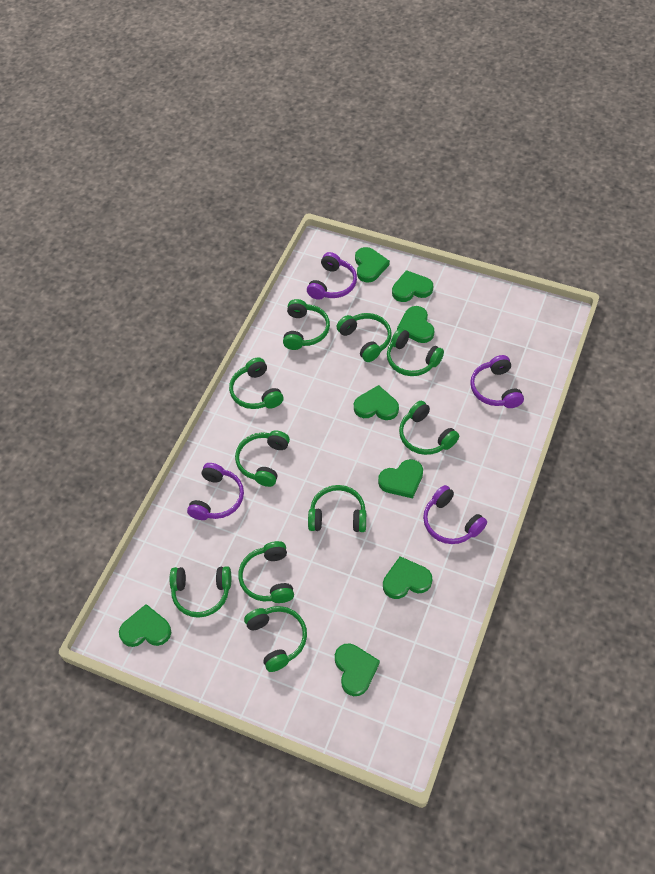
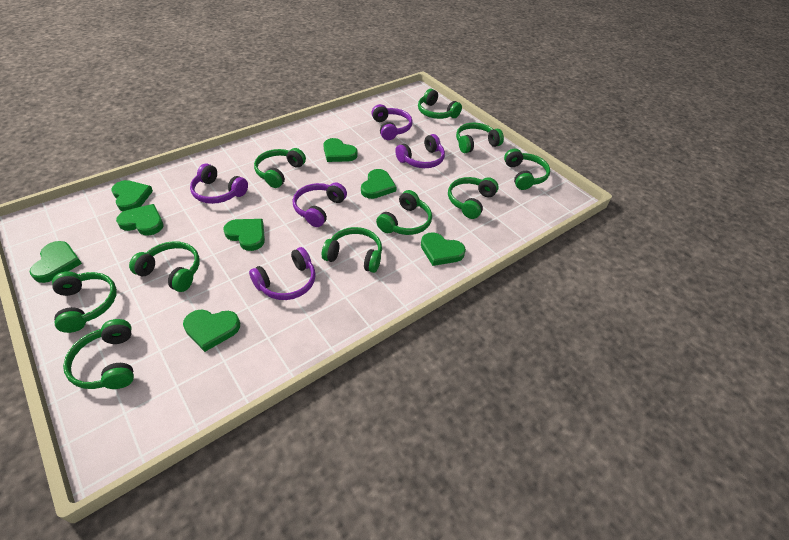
purple headphones: [187,463,244,520] [307,252,357,300] [423,485,487,544] [470,355,524,408] = 4 -> [190,163,248,204] [249,247,316,300] [293,182,347,227] [371,104,413,140] [395,134,445,168] = 5

